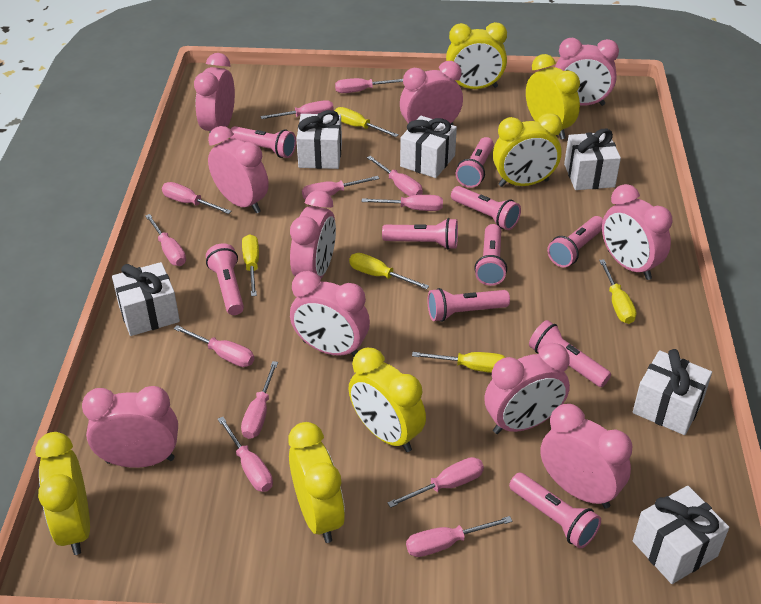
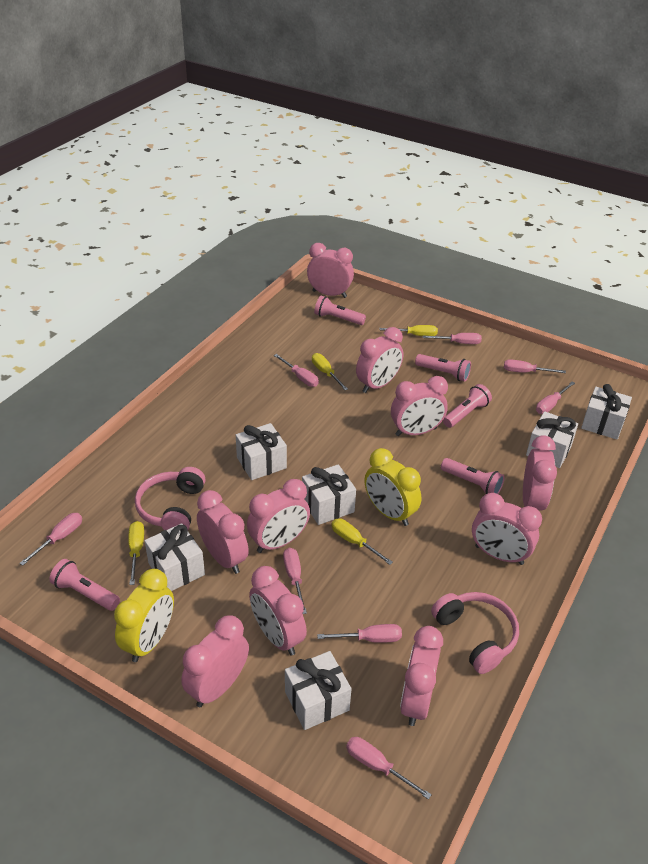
pink flashlight: [206,243,244,315] [230,126,296,158] [382,218,458,250] [427,288,510,322] [451,186,521,230] [456,137,494,188] [474,224,507,286] [509,473,601,549] [529,320,611,387] [547,216,603,267] = 10 -> [49,559,120,611] [314,296,366,325] [415,354,471,382] [441,458,504,494] [443,384,492,428] = 5
pink headphones: none = 0 -> [135,467,206,530] [431,592,519,674] = 2
pink screwdriver: [145,214,186,266] [162,182,232,214] [174,325,254,367] [218,417,273,492] [241,361,278,439] [261,100,334,119] [302,176,380,199] [335,78,403,93] [362,195,443,211] [367,156,423,196] [387,457,484,508] [406,516,513,557] = 12 -> [19,513,82,566] [274,354,319,387] [283,548,307,614] [317,624,402,643] [346,737,432,800] [423,333,482,344] [504,359,566,373] [536,381,575,414] = 8
yellow clock: [36,432,90,555] [288,422,345,543] [349,348,426,452] [446,22,507,89] [493,113,562,187] [526,54,580,140] = 6 -> [114,569,174,662] [364,448,422,526] = 2
yellow screwdriver: [242,234,259,296] [335,107,399,137] [349,253,429,289] [412,352,506,373] [599,259,636,324] = 5 -> [128,521,144,585] [312,353,348,390] [332,519,393,565] [379,325,438,336] = 4

